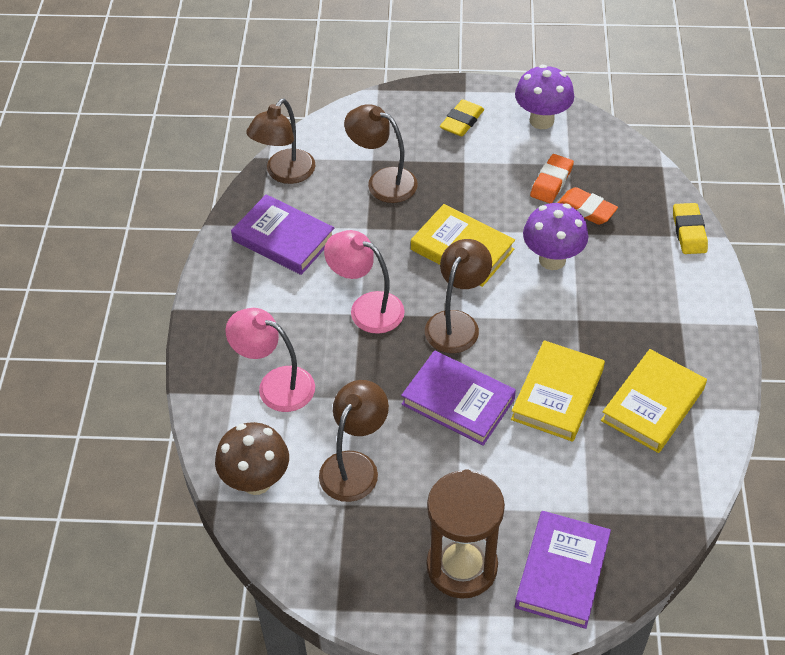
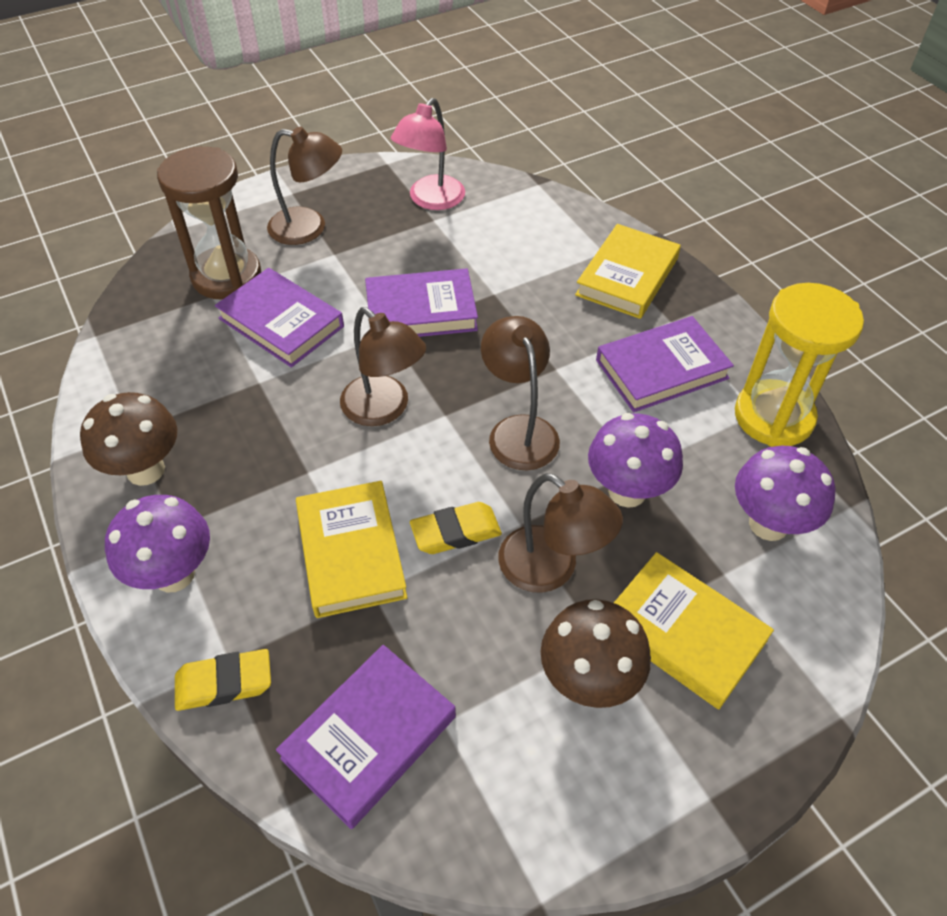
brown mushroom: [215,422,289,495] = 1 -> [80,392,177,486] [541,599,651,708] = 2
orange eraser: [530,154,574,203] [558,187,618,225] = 2 -> none = 0
pink lamp: [226,308,315,412] [324,230,405,334] = 2 -> [391,98,465,210] = 1
purple book: [231,194,334,275] [401,350,516,446] [515,511,611,629] = 3 -> [215,268,344,368] [276,645,456,829] [365,268,478,337] [596,316,734,412] = 4
purple mushroom: [515,64,574,129] [523,203,589,270] = 2 -> [105,495,210,592] [588,413,683,508] [735,446,835,541] = 3
yellow hourglass: none = 0 -> [735,283,864,447] = 1

